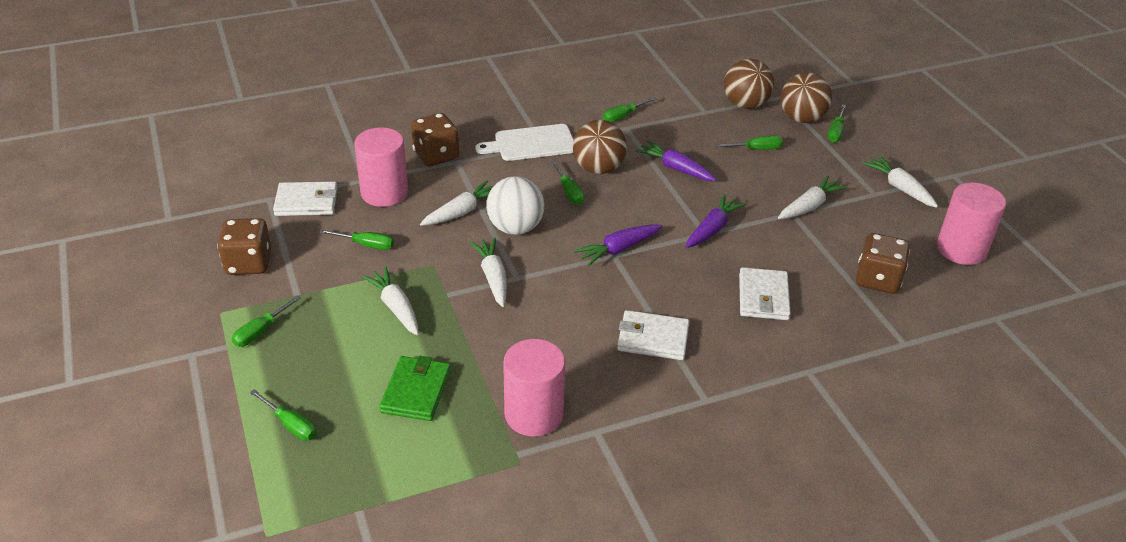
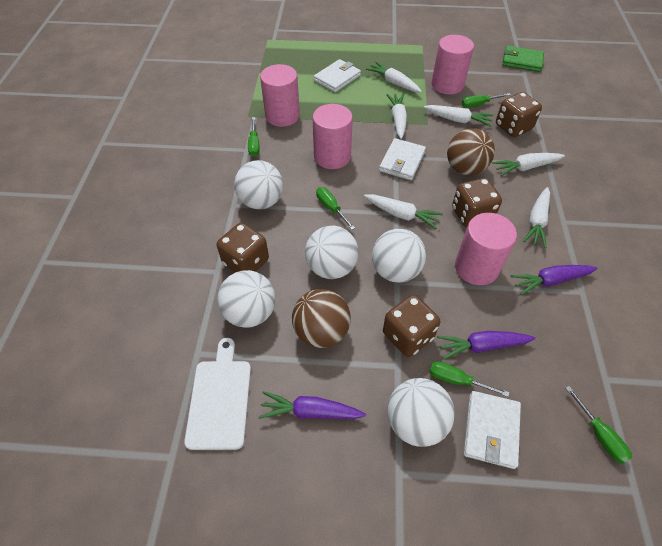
brown ball: [573,120,627,174] [724,59,774,109] [781,72,832,123] = 3 -> [292,289,351,348] [447,128,495,175] = 2
brown dice: [217,218,272,275] [411,113,459,166] [856,233,910,294] = 3 -> [217,223,269,272] [383,295,440,357] [452,178,502,227] [496,92,542,137] = 4
green screwdriver: [232,296,301,347] [250,389,317,441] [319,229,394,250] [551,160,584,205] [603,97,657,122] [715,136,783,150] [828,105,846,143] = 7 -> [248,117,259,156] [316,187,355,230] [430,361,509,397] [462,93,510,108] [565,386,632,464] = 5
pink cylinder: [354,127,408,207] [503,339,565,437] [937,182,1006,265] = 3 -> [260,64,300,127] [313,104,353,169] [431,35,474,95] [455,213,517,285] = 4
white ball: [486,176,544,235] = 1 -> [217,270,276,328] [234,160,283,209] [305,226,359,279] [372,229,426,283] [387,378,455,447] = 5
white carrot: [361,266,419,336] [420,180,494,226] [470,237,507,307] [778,176,847,219] [862,155,938,208] = 5 -> [364,194,443,229] [366,62,422,92] [386,94,407,139] [424,105,494,127] [492,153,565,176] [523,187,550,248] = 6

